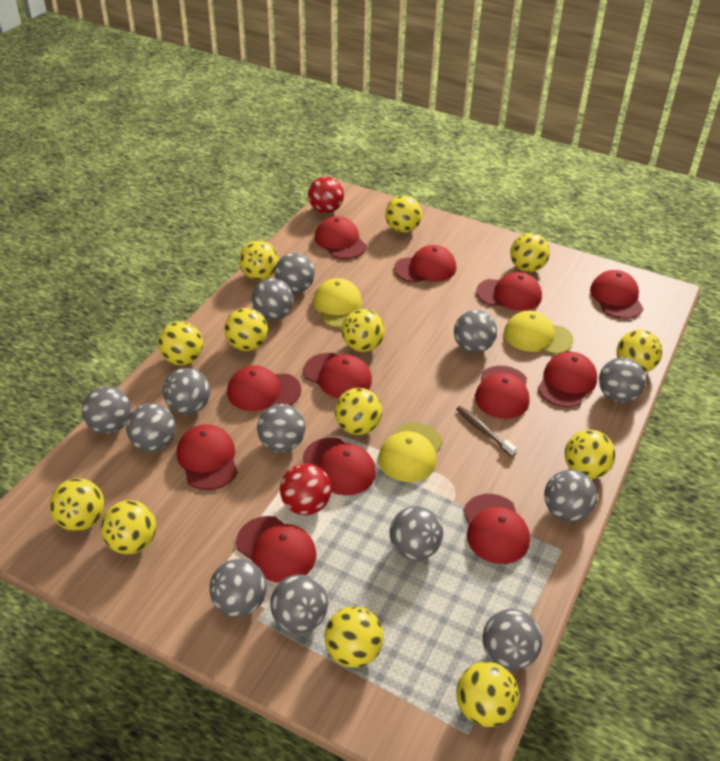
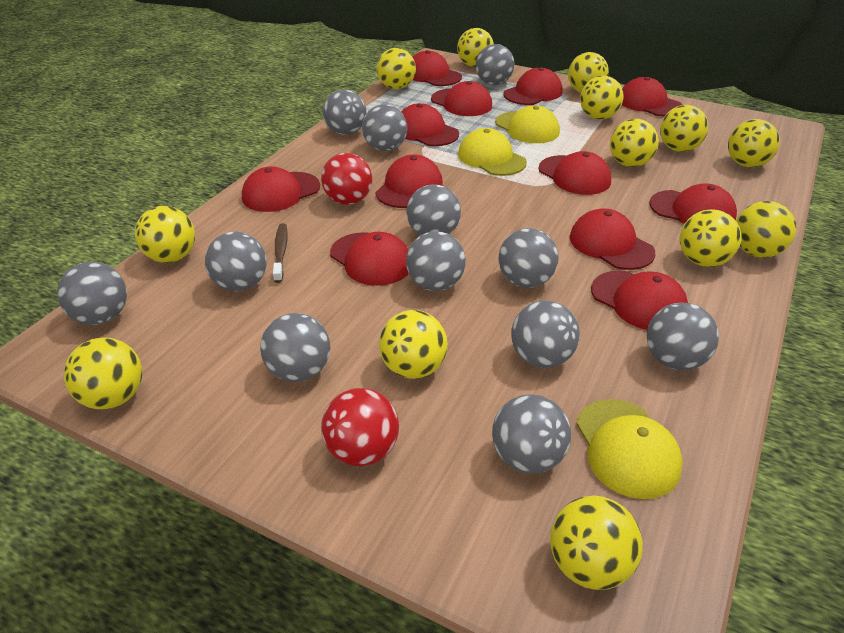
grey ball: [82,386,131,434] [126,403,176,452] [163,368,210,414] [209,559,267,617] [252,278,293,320] [257,404,305,452] [270,574,328,634] [275,253,315,293] [390,506,443,560] [454,310,497,353] [483,609,542,670] [544,470,597,522] [599,357,646,403] = 13 -> [57,262,127,325] [205,231,267,291] [260,313,330,382] [323,89,366,135] [362,104,407,151] [406,184,461,235] [406,231,466,291] [476,44,514,85] [492,394,571,474] [498,228,559,288] [511,301,580,368] [647,302,719,370] = 12

